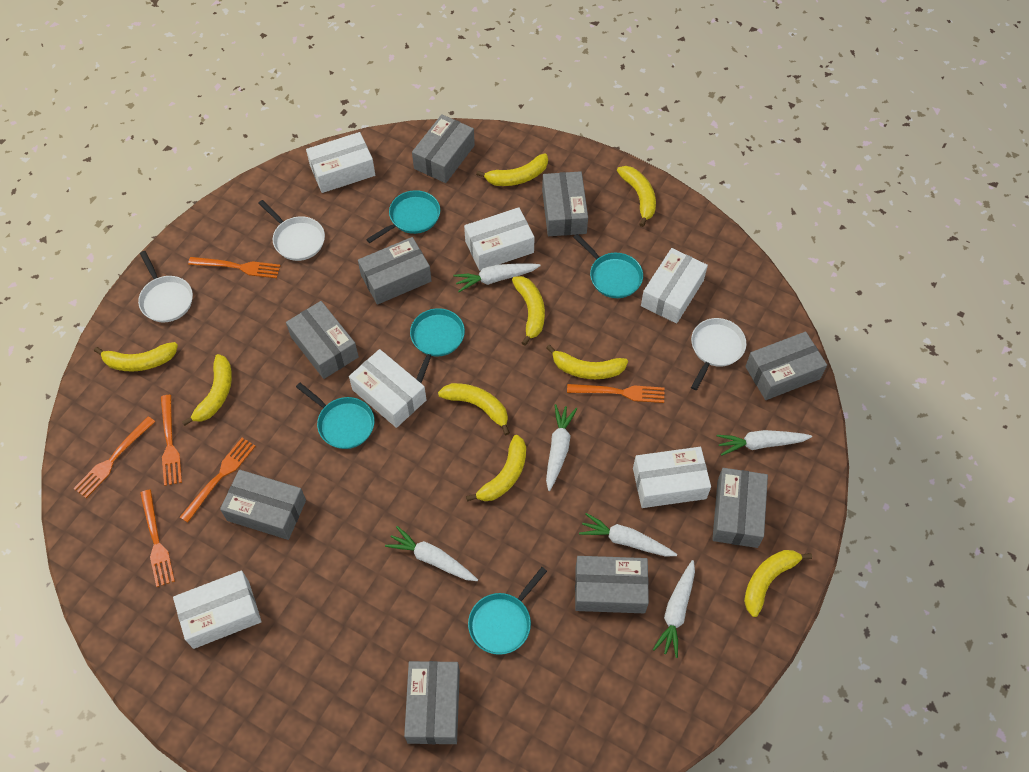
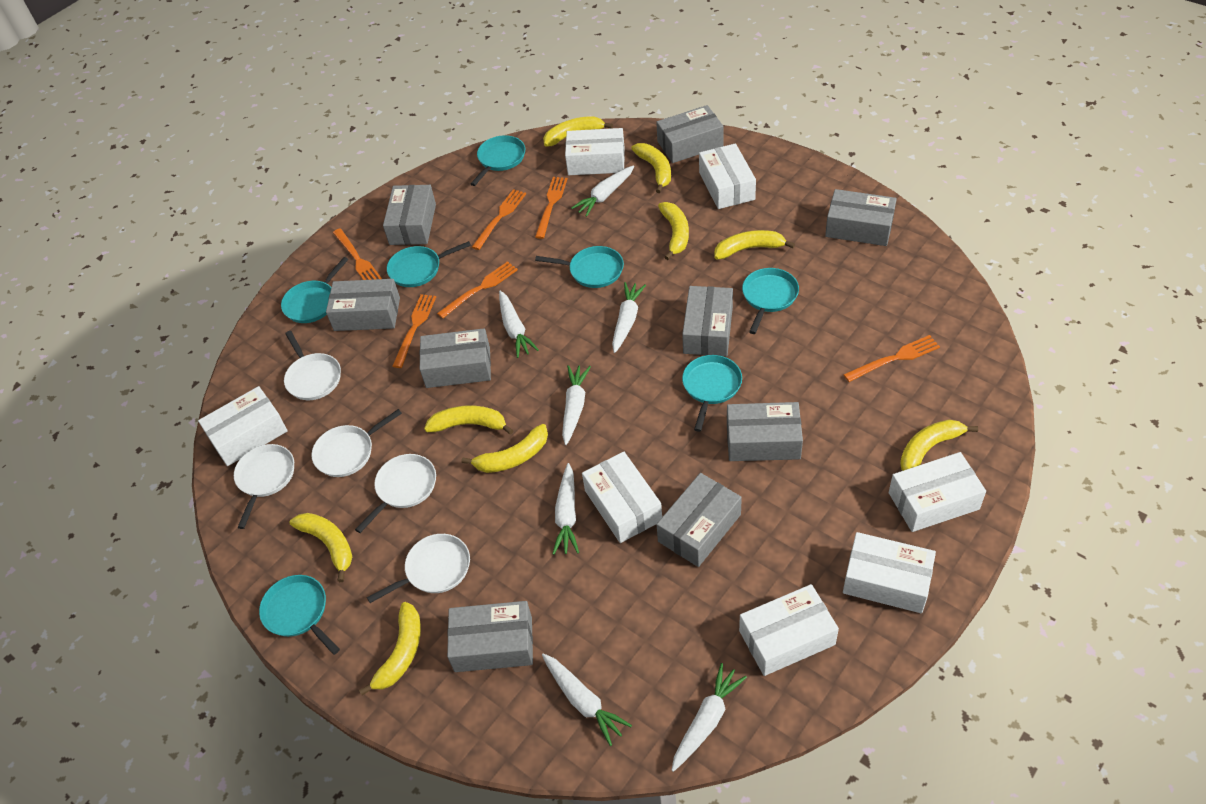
turquoise pan: [296,383,375,449] [366,190,440,243] [410,308,465,383] [468,567,547,655] [573,234,643,298] = 5 -> [259,575,340,655] [281,257,348,323] [387,241,471,287] [471,135,525,186] [535,246,624,288] [682,355,742,432] [742,268,799,334] = 7
white box: [173,570,262,649] [306,132,375,193] [349,349,427,428] [464,207,534,271] [633,447,711,508] [641,248,708,324] = 6 -> [198,386,288,466] [565,128,625,175] [582,452,662,543] [699,143,756,209] [739,584,839,676] [843,532,936,613] [889,452,986,532] = 7
white carrot: [385,526,478,581] [453,263,541,292] [546,404,577,491] [579,513,677,557] [653,560,695,658] [717,430,812,456] = 6 -> [499,291,539,358] [542,653,632,746] [552,463,579,555] [562,365,591,445] [571,166,634,217] [612,282,646,353] [672,663,747,772] = 7
white pan: [138,251,193,323] [258,200,325,261] [691,318,746,390] = 3 -> [234,444,294,529] [284,331,341,400] [311,409,402,477] [355,454,436,533] [367,534,470,603] = 5

